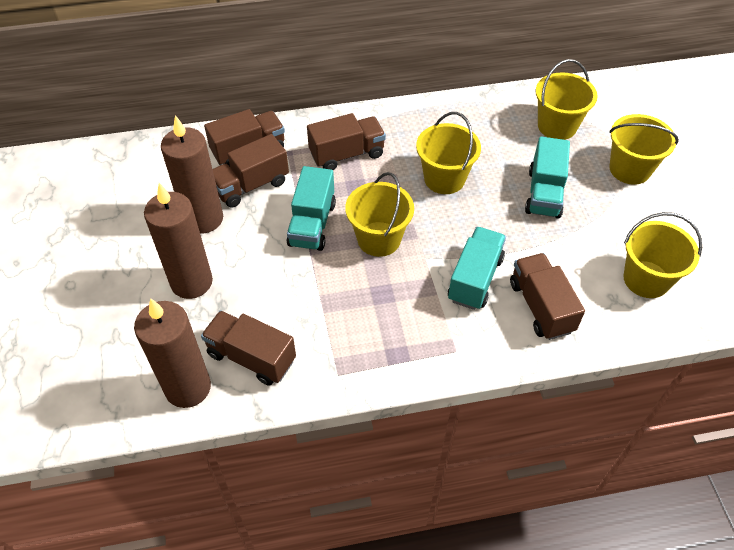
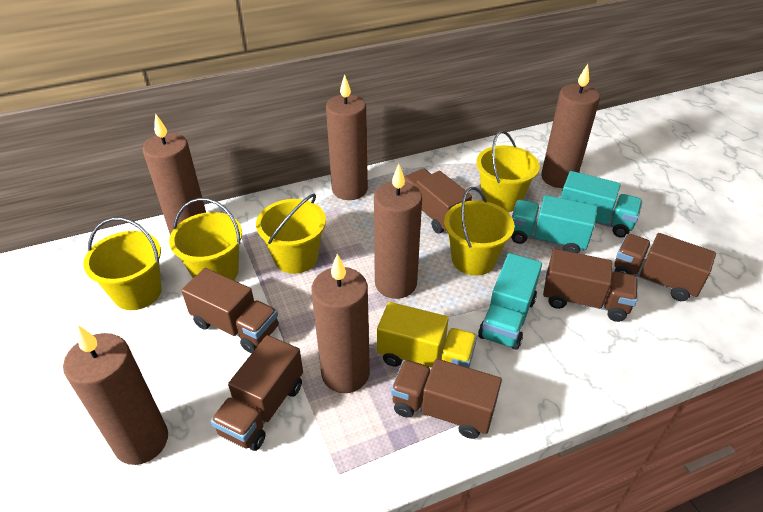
brown candle: [134,298,211,408] [144,183,213,299] [161,115,223,234] = 3 -> [63,325,168,465] [143,113,206,235] [311,254,370,393] [326,74,368,200] [374,164,422,299] [541,64,600,188] = 6
brown truck: [201,310,296,386] [204,109,285,166] [213,134,289,208] [307,113,386,170] [510,253,585,340] = 5 -> [181,268,279,353] [211,335,303,451] [391,359,502,439] [404,169,472,234] [543,249,638,322] [614,233,716,301] = 6
yellow truck: none = 0 -> [377,302,477,368] = 1

